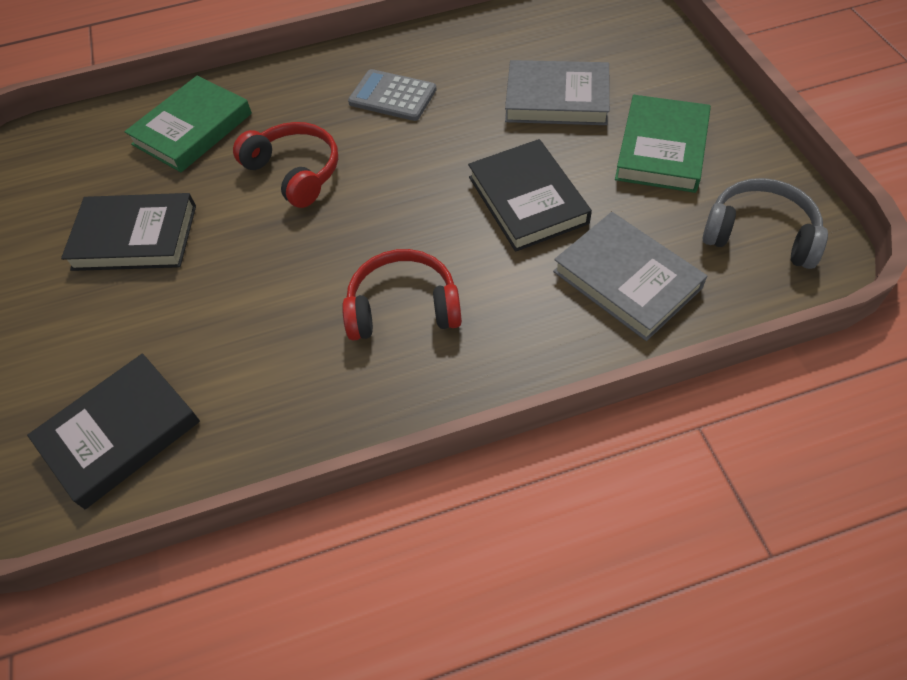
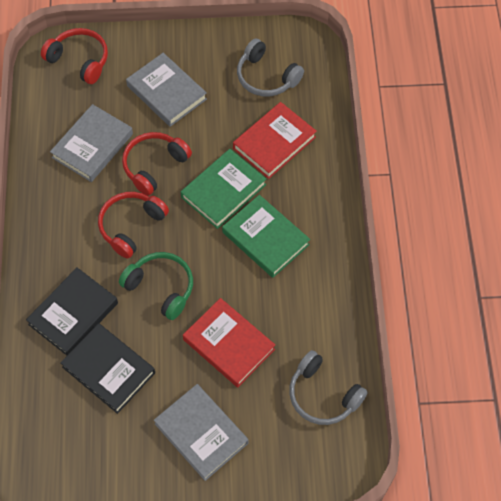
black book: [27,354,200,509] [61,193,196,271] [468,139,592,252] = 3 -> [26,268,118,356] [60,323,155,414] = 2
green headphones: none = 0 -> [119,252,193,320] = 1
grey book: [505,60,610,125] [553,212,707,341] = 2 -> [50,104,133,182] [126,53,207,127] [154,384,248,481] = 3
grey calculator: [348,69,437,121] = 1 -> none = 0
grey headphones: [702,178,828,269] = 1 -> [237,38,304,96] [289,350,368,425] = 2
red book: none = 0 -> [183,298,275,387] [233,102,317,179] = 2
red headphones: [233,122,338,208] [342,249,462,341] = 2 -> [41,28,108,84] [98,192,169,259] [122,132,192,196] = 3

